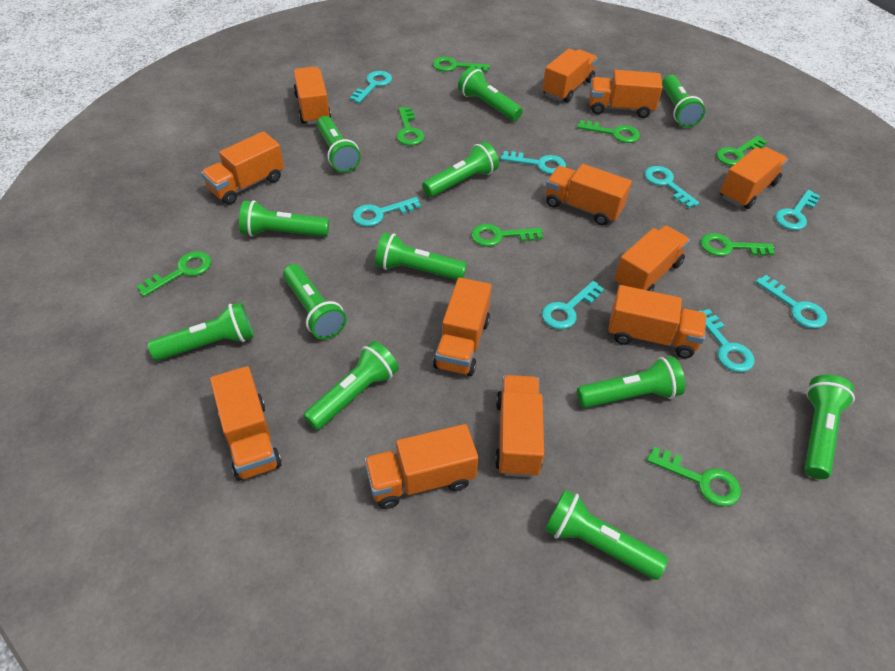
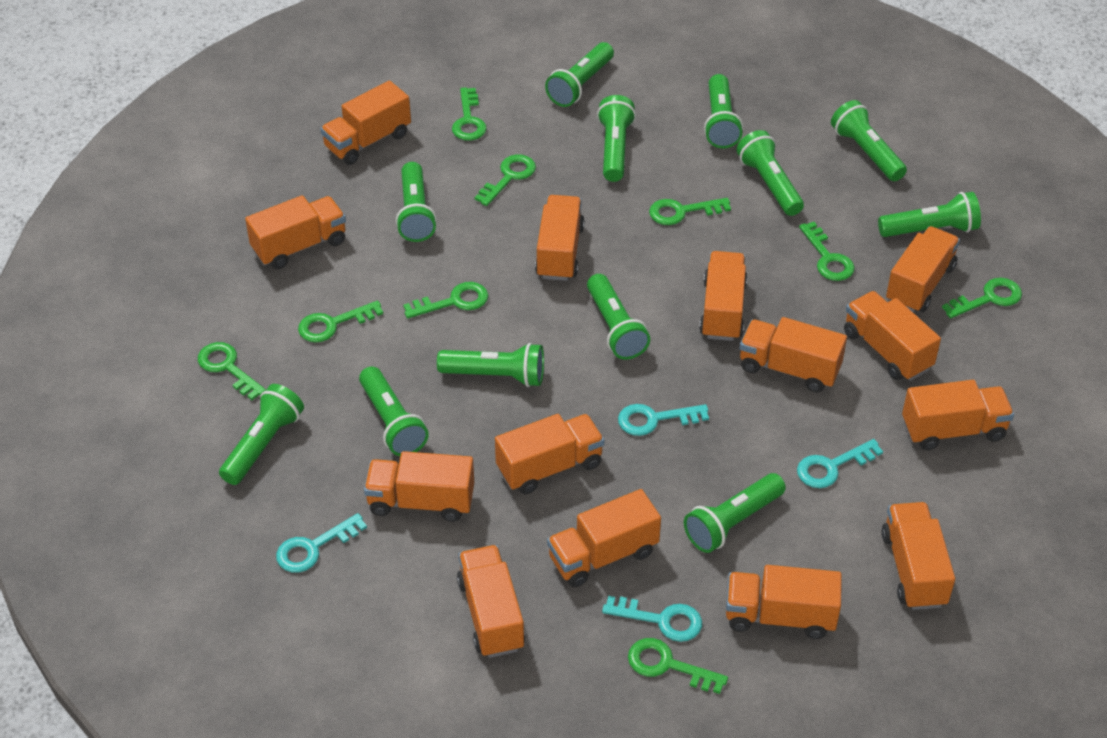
green key: [137,251,211,297] [396,107,424,146] [433,57,489,72] [471,224,543,247] [577,120,640,143] [647,447,741,507] [701,233,775,256] [716,136,767,166] = 8 -> [198,342,266,400] [298,300,383,342] [403,282,488,318] [452,88,487,141] [475,154,536,206] [628,638,728,694] [649,198,731,225] [799,222,855,281] [942,278,1022,318] = 9
orange truck: [201,131,284,205] [210,366,282,481] [294,67,331,125] [364,424,478,509] [433,278,492,376] [495,375,544,477] [542,49,598,103] [546,164,632,226] [589,70,663,118] [608,285,706,358] [614,225,690,292] [720,147,788,209] = 12 -> [245,195,346,269] [320,81,411,165] [364,451,474,522] [457,545,525,658] [495,414,604,494] [535,195,585,281] [547,489,661,587] [699,251,747,341] [726,565,842,639] [740,317,847,393] [844,291,941,381] [882,502,955,610] [886,226,960,312] [902,380,1014,450] = 14
turquoise key: [350,71,392,103] [352,197,421,227] [501,151,566,174] [542,281,604,329] [645,166,699,208] [699,309,754,372] [755,275,827,328] [775,190,820,230] = 8 -> [276,513,367,573] [602,596,702,642] [618,404,709,436] [797,439,883,488] = 4

